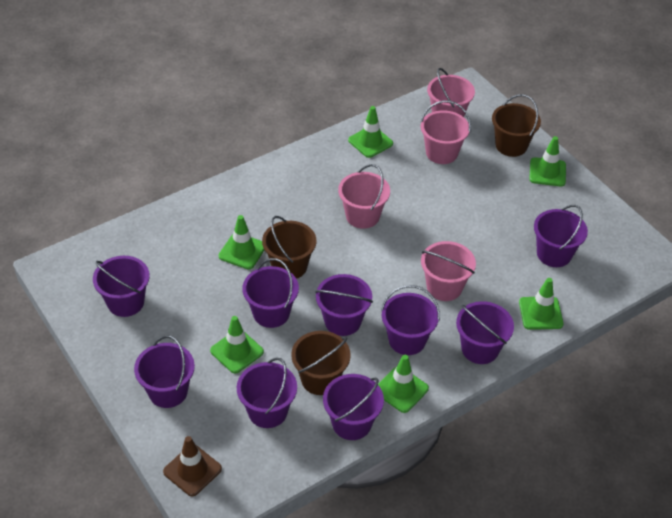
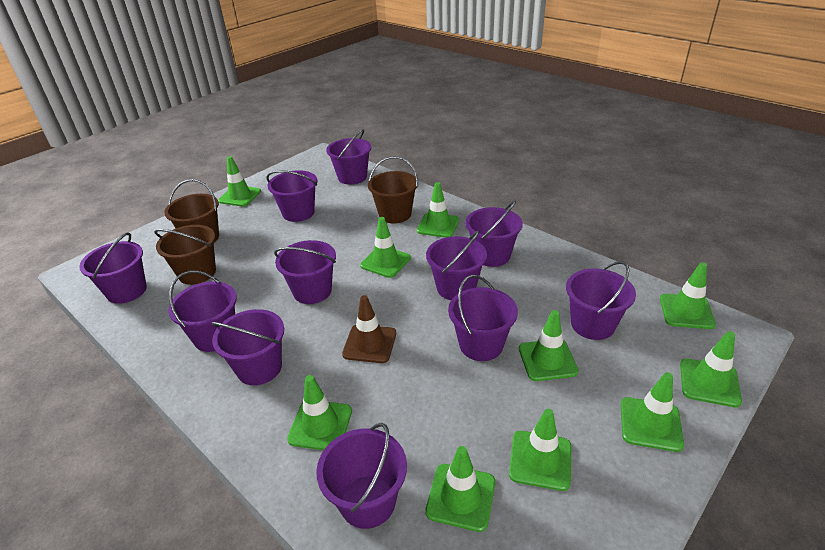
green traffic cone: [210,316,264,373] [219,215,264,269] [348,106,393,158] [378,355,429,413] [519,278,564,330] [529,136,566,186] = 6 -> [218,156,261,207] [287,375,352,450] [360,217,411,278] [417,182,459,238] [425,446,495,532] [509,409,571,491] [519,310,579,381] [621,372,684,452] [660,262,716,329] [680,331,742,408] = 10
pink bucket: [338,164,390,229] [420,100,471,164] [421,241,476,301] [427,68,475,117] = 4 -> none = 0
purple bucket: [93,256,150,317] [134,335,195,408] [237,357,297,428] [242,258,299,328] [315,274,373,336] [323,374,384,440] [381,285,440,355] [456,301,514,364] [534,205,588,267] = 9 -> [79,232,147,304] [168,271,237,352] [211,309,284,385] [267,170,317,222] [274,240,336,304] [316,423,407,529] [326,129,371,184] [426,231,487,300] [448,275,518,361] [465,201,523,267] [566,261,636,340] = 11

